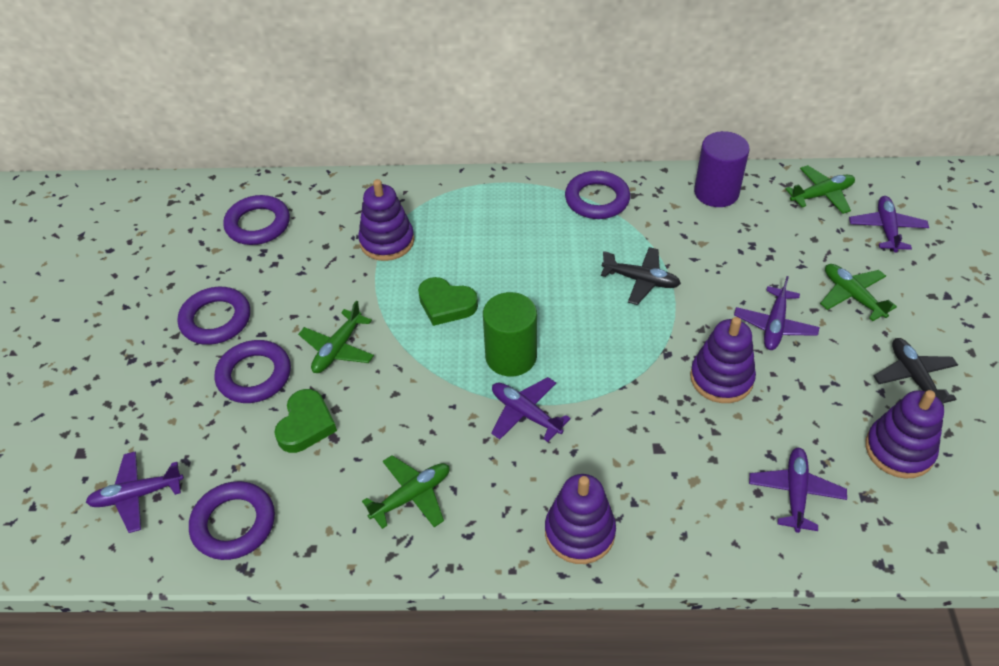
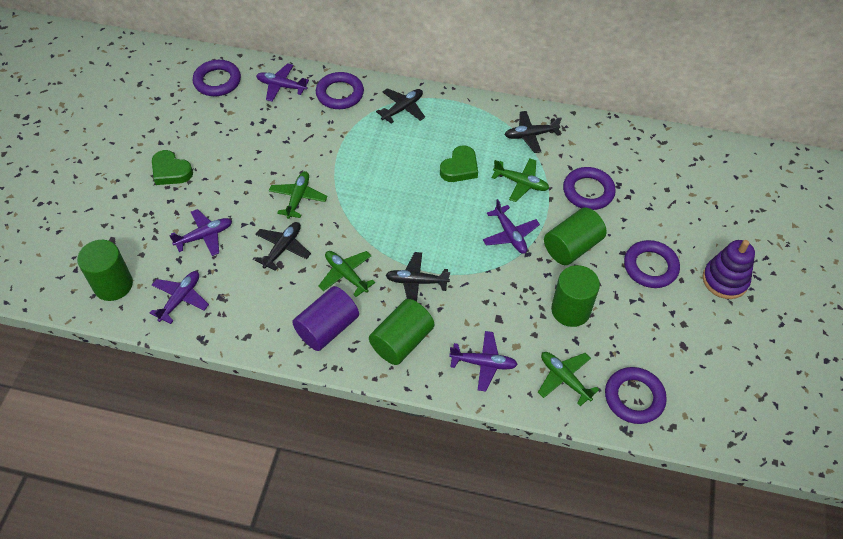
black plane: [601,247,681,305] [874,338,958,406] = 2 -> [255,222,311,271] [376,88,425,123] [385,252,450,302] [505,111,562,153] = 4
green cylinder: [483,292,537,376] = 1 -> [77,240,133,301] [369,299,434,365] [544,207,607,265] [551,265,600,327] = 4
purple stacking toy: [358,179,414,261] [545,474,616,564] [690,317,756,403] [865,390,944,478] = 4 -> [703,240,755,299] = 1

